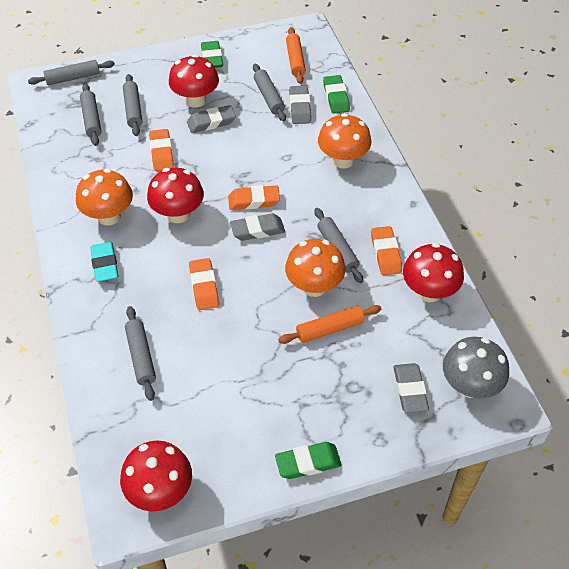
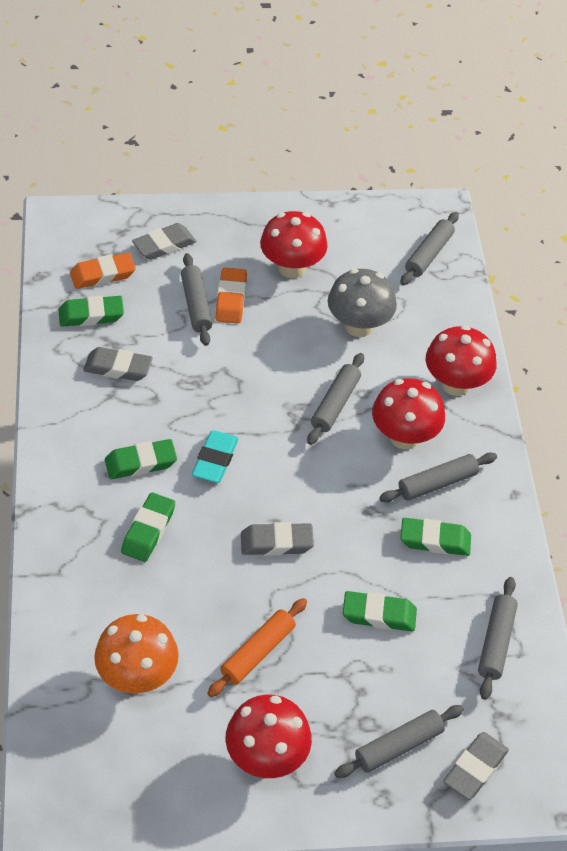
green eraser: [201,41,223,68] [275,442,342,479] [323,75,350,114] = 3 -> [58,296,124,327] [105,439,177,479] [121,493,175,562] [343,591,417,632] [401,518,471,556] = 5
orange eraser: [149,129,174,171] [189,258,219,310] [228,185,280,210] [371,226,402,275] = 4 -> [70,253,136,289] [215,268,247,323] = 2
orange mushroom: [76,169,133,226] [285,239,346,297] [318,113,371,169] = 3 -> [94,614,179,694] = 1
orange rolling pin: [278,305,381,344] [286,27,306,84] = 2 -> [207,598,307,697] = 1

